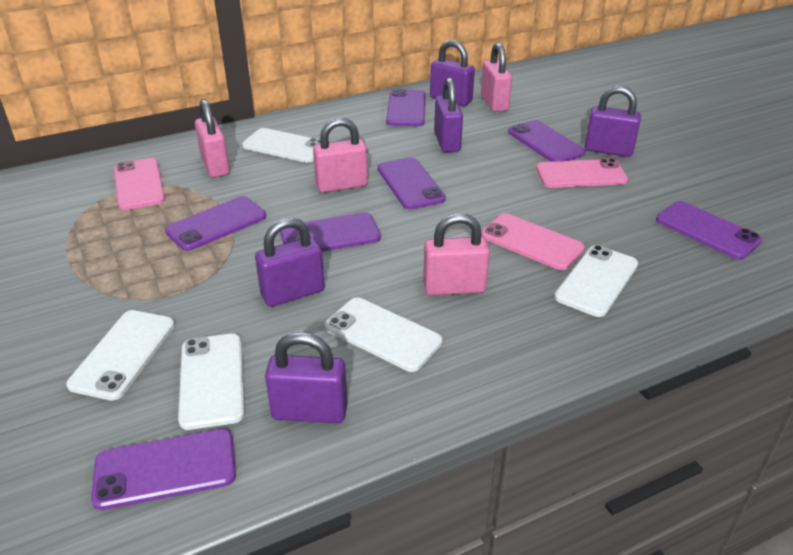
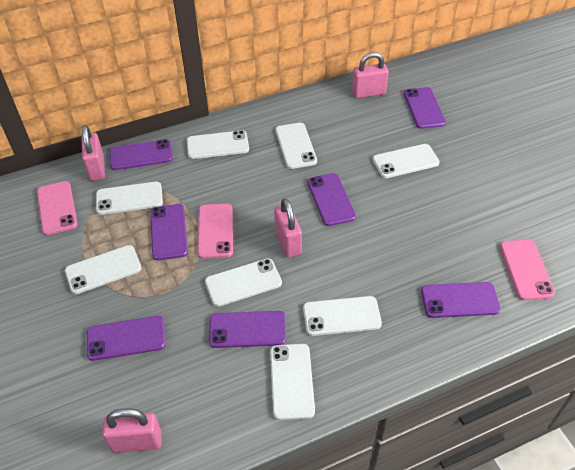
purple padlock: [255,218,325,307] [265,332,348,423] [430,40,475,106] [434,77,463,153] [585,86,641,157] = 5 -> none = 0
white phone: [66,310,175,401] [178,334,245,430] [242,128,321,163] [325,297,442,372] [554,245,638,317] = 5 -> [65,245,141,294] [96,182,163,215] [187,130,249,159] [205,258,282,307] [270,344,315,420] [276,123,317,169] [303,296,382,336] [372,144,440,178] = 8

